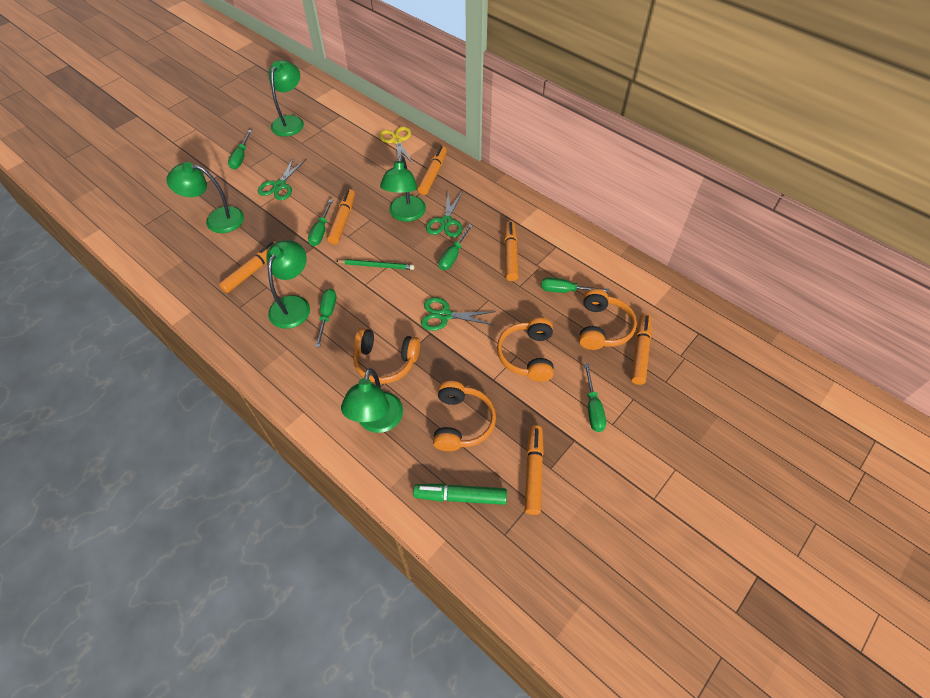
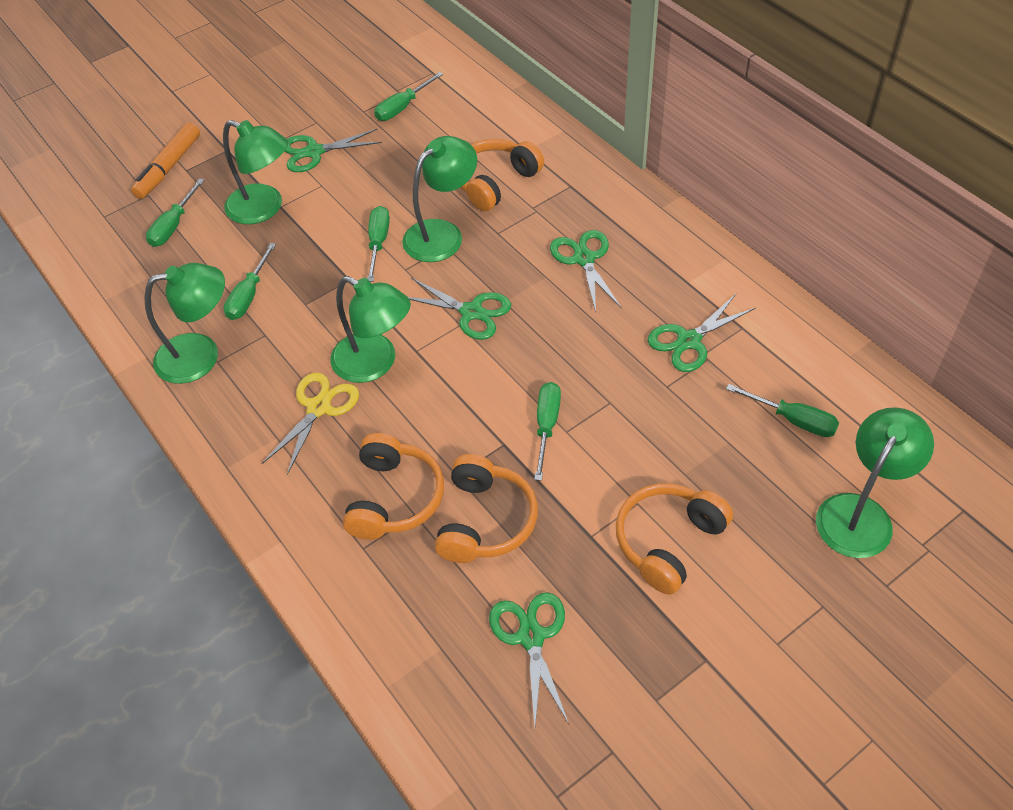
green marker: [413,484,507,505] = 1 -> none = 0
green pencil: [336,259,414,270] = 1 -> none = 0
green scissors: [258,157,306,200] [421,297,496,331] [426,191,463,238] = 3 -> [285,129,382,172] [408,278,511,340] [489,592,569,728] [550,230,621,312] [647,294,756,372] = 5
orange marker: [219,241,276,293] [327,189,355,244] [418,146,447,195] [504,221,519,281] [525,425,544,515] [631,314,652,385] = 6 -> [131,123,200,199] = 1

